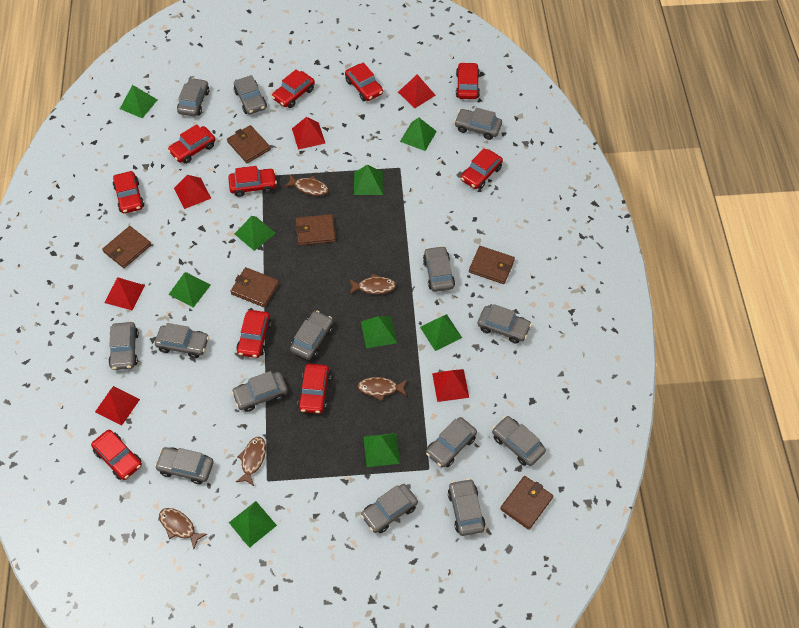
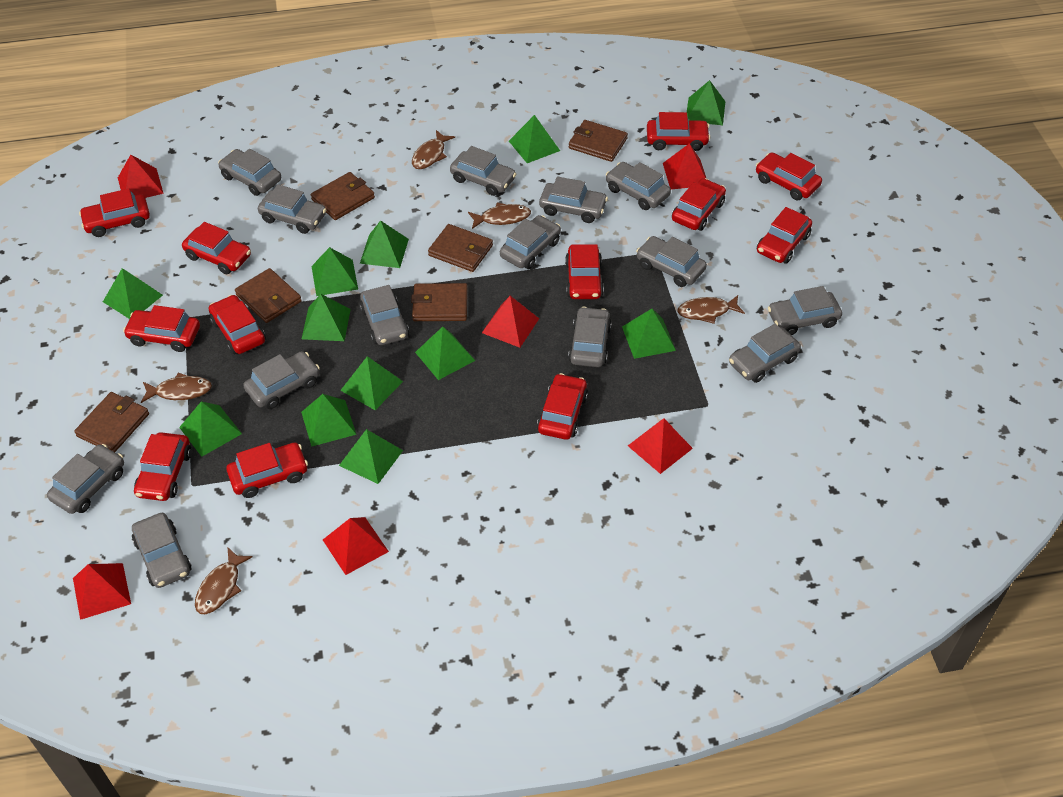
green pyramid: [120,85,157,118] [168,272,211,308] [229,501,277,548] [235,216,276,251] [354,165,383,195] [361,316,397,348] [363,433,400,467] [400,117,437,151] [420,314,462,351] = 9 -> [103,268,163,319] [179,401,242,457] [301,394,356,447] [302,294,351,341] [312,247,358,296] [339,429,403,484] [340,356,403,410] [360,220,409,268] [415,327,475,380] [509,115,560,163] [622,309,676,359] [687,80,726,125] = 12
red car: [91,430,142,480] [113,171,144,214] [168,124,216,164] [228,166,277,197] [236,310,271,358] [272,69,315,108] [298,364,331,414] [345,62,383,101] [456,62,480,99] [461,148,503,189] = 10 -> [79,188,150,237] [123,305,200,352] [134,432,192,501] [182,222,251,274] [209,295,266,354] [226,443,308,498] [537,373,588,440] [565,244,604,299] [647,112,710,151] [672,178,726,231] [756,152,822,200] [757,207,812,264] = 12

